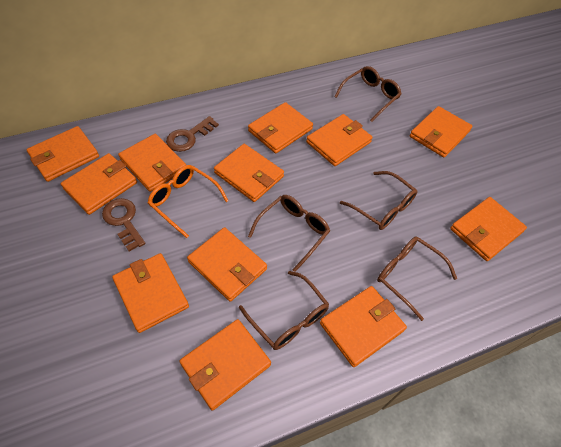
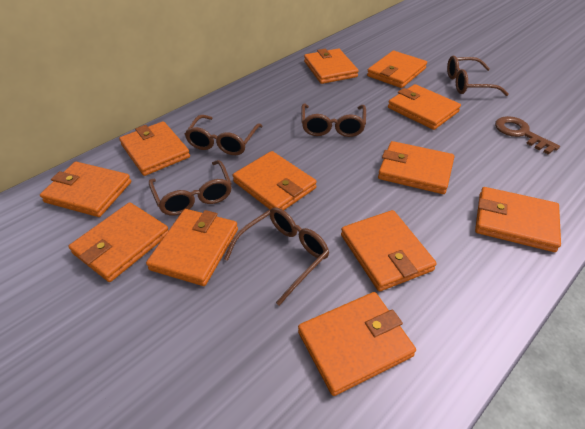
brown key: [102,198,145,252] [166,116,219,152] = 2 -> [495,116,560,155] = 1
orange glasses: [148,165,229,238] = 1 -> none = 0

